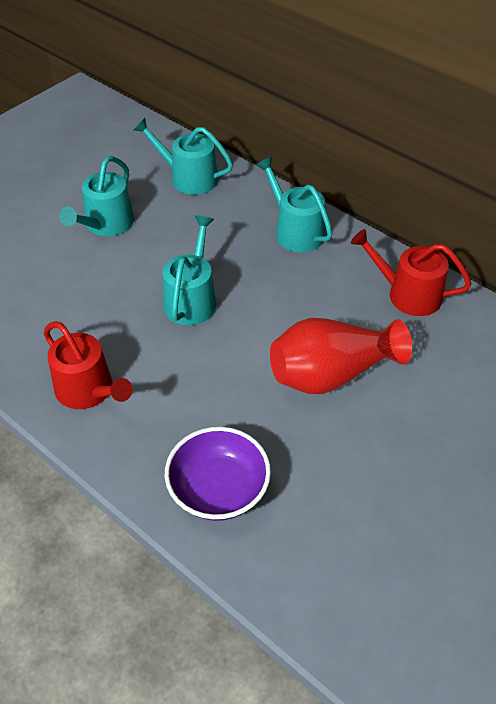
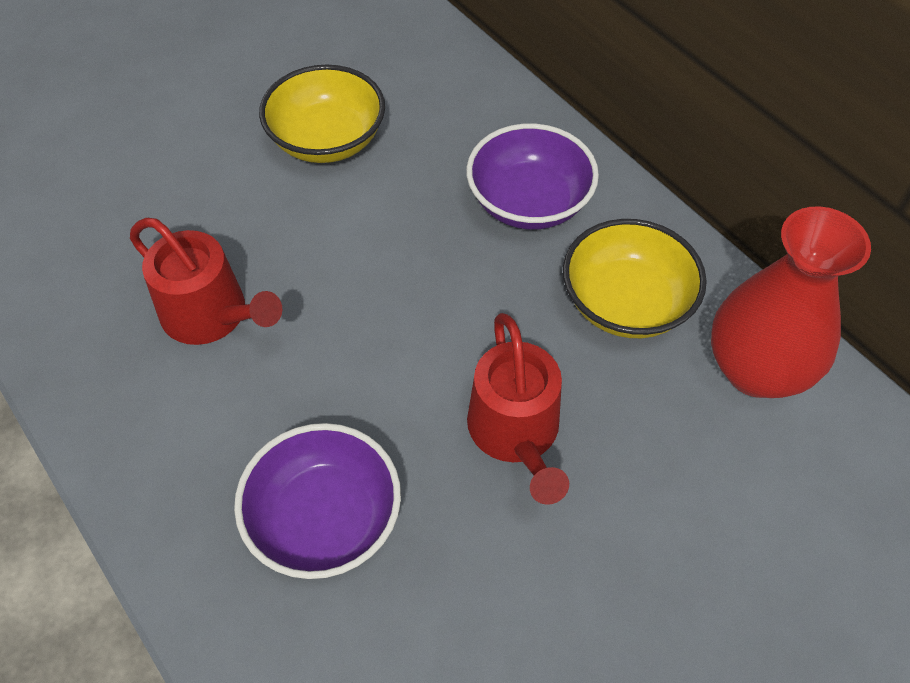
purple bowl: [165,427,271,521] = 1 -> [234,423,401,579] [466,124,599,230] = 2
turquoise watering can: [59,156,134,236] [134,118,233,195] [163,215,216,325] [256,157,333,253] = 4 -> none = 0
yellow bowl: none = 0 -> [259,65,385,163] [563,219,707,338] = 2

